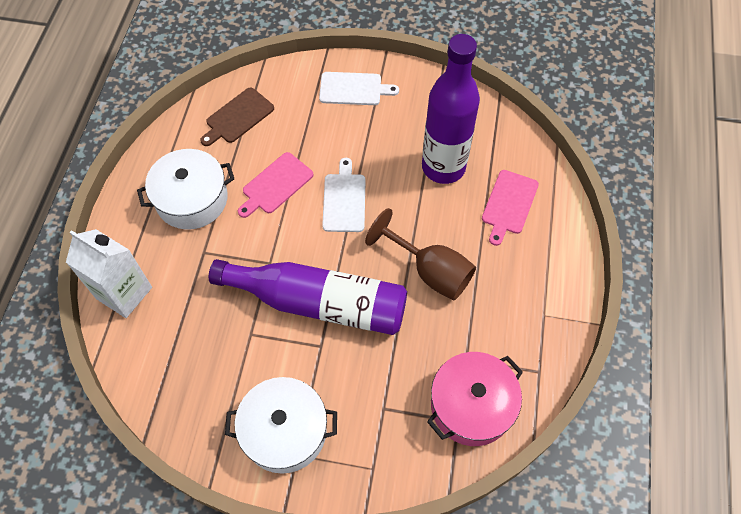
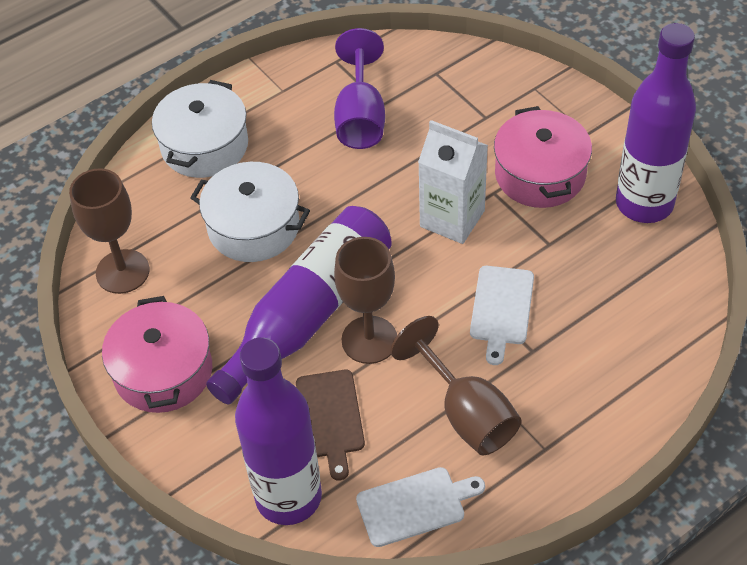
brown goblet: [365,208,476,300] = 1 -> [69,168,149,294] [334,237,397,364] [390,316,522,455] = 3
pink cutting board: [238,152,313,218] [482,170,539,246] = 2 -> none = 0
pink pot: [427,352,523,446] = 1 -> [102,296,212,413] [494,106,592,208] = 2
purple bottle: [209,259,407,335] [422,34,480,184] = 2 -> [206,206,392,404] [235,337,322,525] [616,23,696,223] = 3
purple goblet: none = 0 -> [334,28,385,149] = 1

